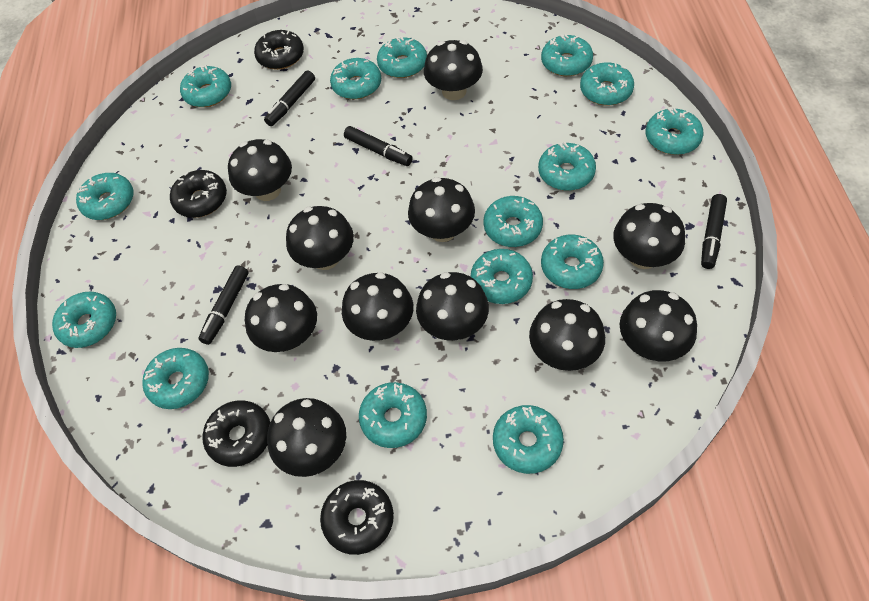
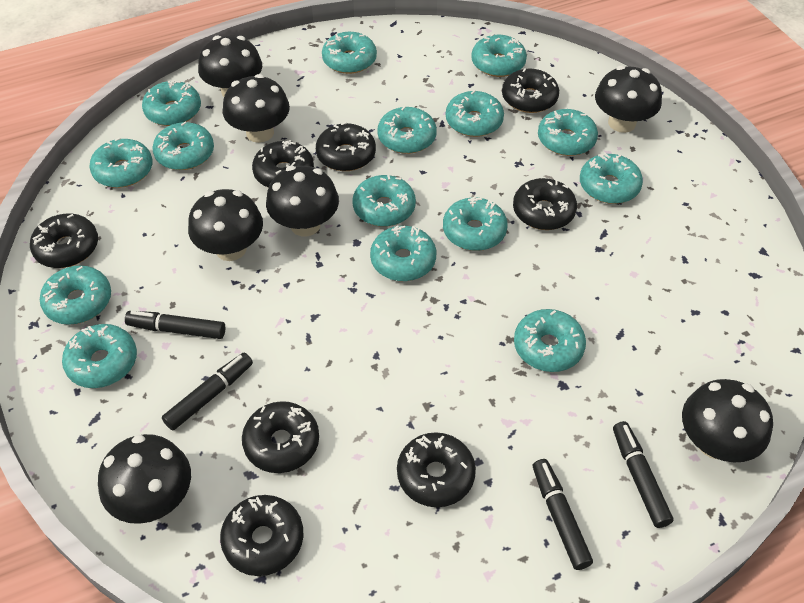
black donut: [170,170,227,218] [202,401,270,467] [254,30,304,70] [320,480,394,555] = 4 -> [30,214,98,268] [220,495,303,576] [242,401,319,473] [252,140,314,188] [316,122,376,171] [397,432,476,507] [502,68,559,113] [513,178,577,230] = 8
black mushroom: [228,139,292,201] [245,284,317,352] [267,398,346,477] [286,206,354,270] [342,272,413,341] [408,177,475,242] [416,272,489,340] [424,40,483,100] [529,299,605,371] [613,203,685,269] [620,290,697,361] = 11 -> [98,434,191,524] [188,189,263,261] [198,35,262,97] [223,74,290,143] [266,166,339,236] [595,66,662,133] [682,379,773,462] = 7

